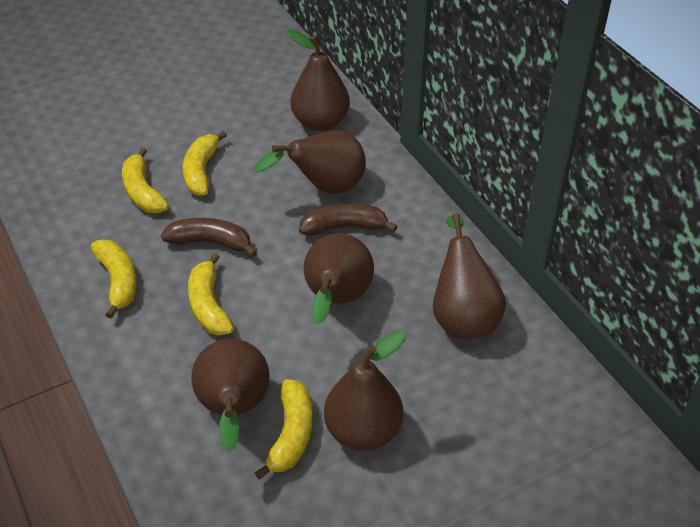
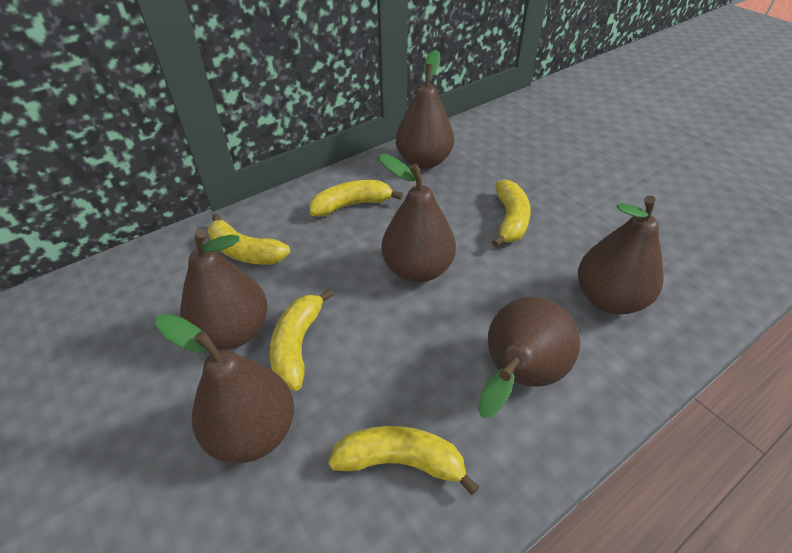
brown banana: [161,218,257,257] [299,203,398,236] = 2 -> none = 0

